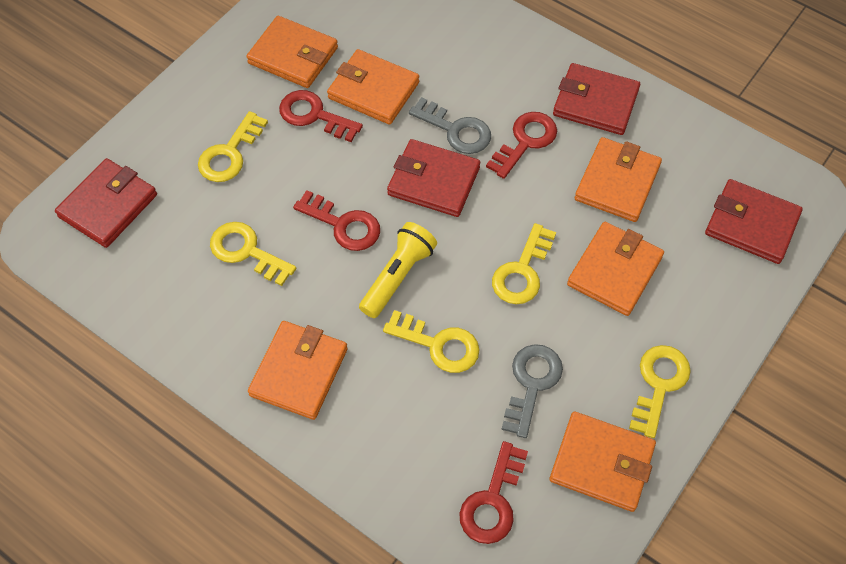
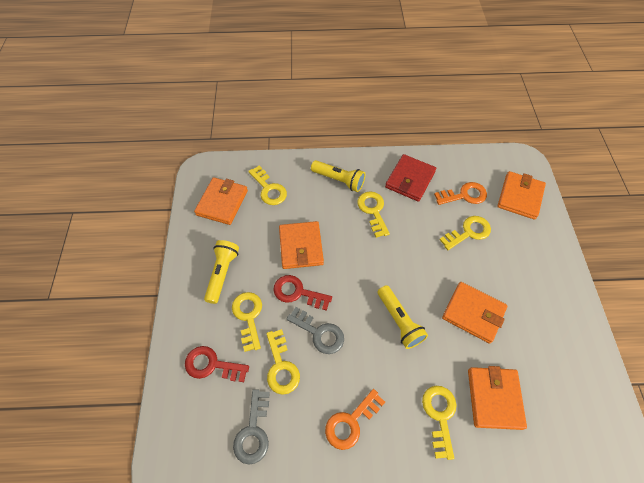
orange key: none = 0 -> [325,389,385,450] [434,182,487,205] = 2
orange wallet: [246,16,338,88] [248,321,348,420] [327,49,419,125] [549,411,656,512] [567,222,664,316] [575,137,662,222] = 6 -> [194,177,248,225] [279,221,324,269] [442,282,508,344] [468,366,527,430] [497,171,546,220] = 5
red key: [279,90,363,142] [293,190,380,251] [459,441,528,544] [486,112,557,179] = 4 -> [185,346,249,382] [273,275,332,311] = 2
red wallet: [55,158,157,248] [387,139,480,217] [553,63,640,135] [705,179,803,264] = 4 -> [385,154,436,202] = 1
yellow flashlight: [359,222,437,318] = 1 -> [204,240,239,304] [311,160,365,192] [378,285,428,349] = 3
yellow key: [198,111,268,182] [210,222,296,286] [383,310,479,373] [492,223,556,304] [629,345,691,438] = 5 -> [232,292,262,352] [248,165,287,205] [266,329,300,395] [357,191,390,238] [422,386,457,460] [439,216,491,250] = 6

